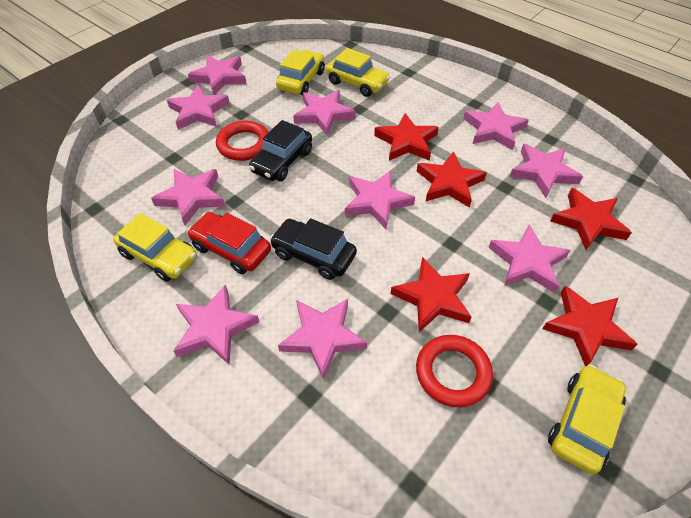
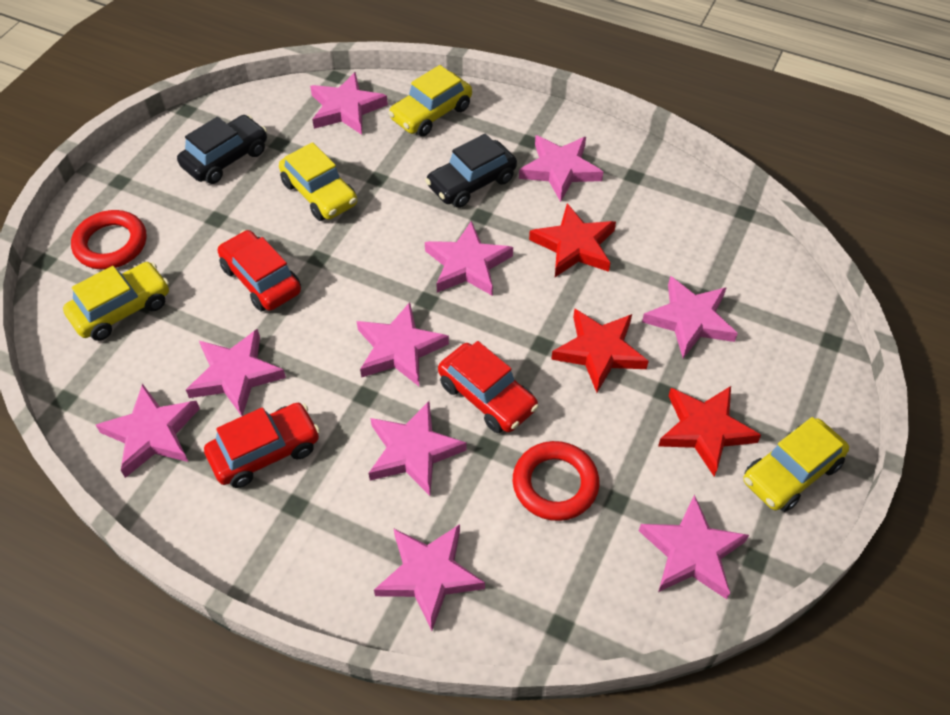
red car: [187,212,271,274] = 1 -> [204,403,320,488] [218,230,301,311] [438,341,539,433] = 3
red star: [374,113,439,161] [391,257,472,332] [417,151,487,208] [542,286,638,366] [550,188,632,250] = 5 -> [529,203,616,277] [551,308,649,393] [658,386,761,476] = 3

